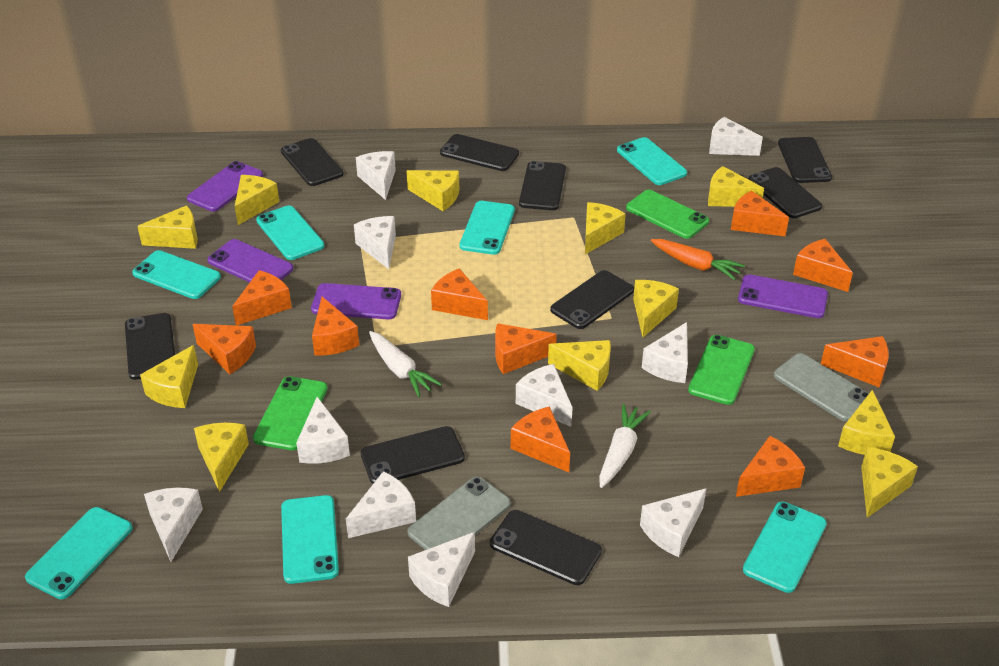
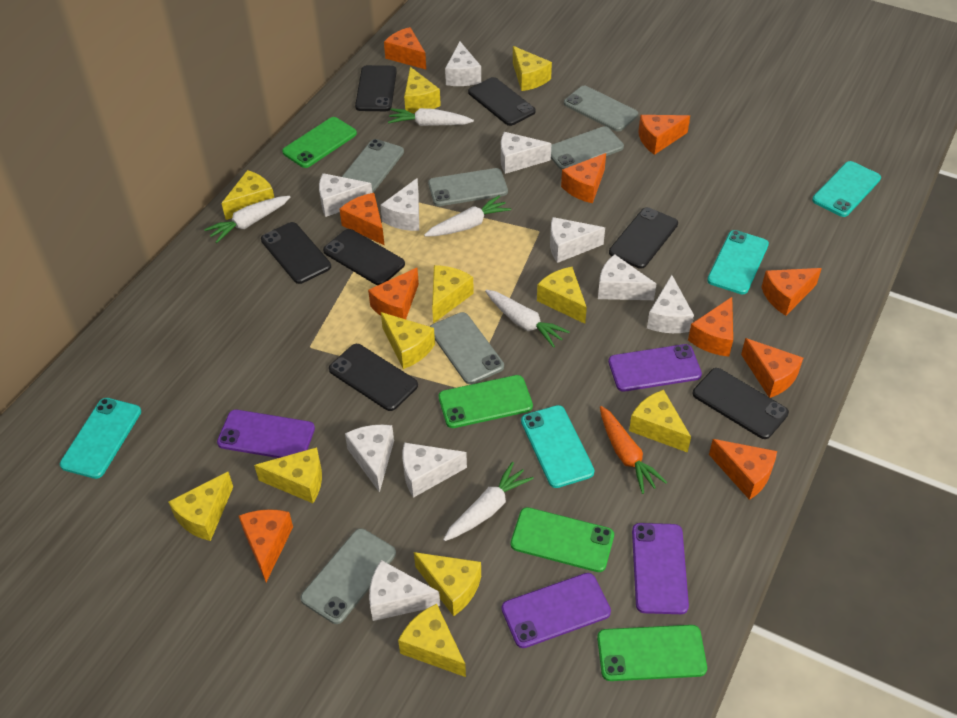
black phone: [125,313,175,380] [281,138,344,186] [361,426,465,484] [440,134,519,171] [490,510,602,585] [519,161,566,210] [550,270,634,329] [748,167,822,218] [778,137,832,183] = 9 -> [261,222,331,284] [323,229,405,285] [329,344,418,411] [355,65,397,111] [468,77,536,126] [609,207,678,269] [693,368,789,439] = 7
green phone: [253,376,328,450] [626,190,709,239] [688,335,755,405] = 3 -> [282,117,357,168] [439,375,533,428] [511,507,614,572] [597,625,707,681] = 4
grey phone: [407,477,511,550] [774,353,869,422] = 2 -> [301,528,396,624] [342,139,404,193] [428,168,508,206] [430,312,504,384] [551,126,624,170] [564,86,638,131] = 6
turquoise phone: [25,507,133,599] [132,250,221,299] [256,206,325,260] [281,495,339,584] [459,201,515,255] [617,137,687,185] [743,502,827,593] = 7 -> [60,398,141,479] [521,405,594,488] [707,230,769,294] [812,161,881,217] = 4
white carrot: [369,331,442,397] [599,404,651,488] = 2 -> [204,196,290,243] [388,108,474,126] [424,196,511,236] [443,462,534,541] [485,290,570,348] = 5

